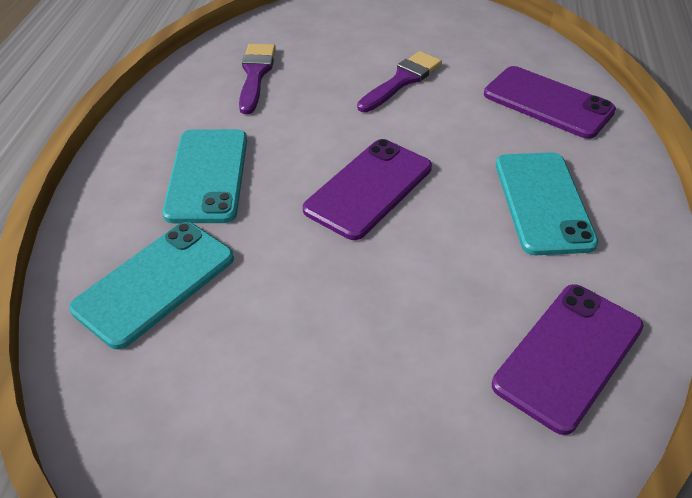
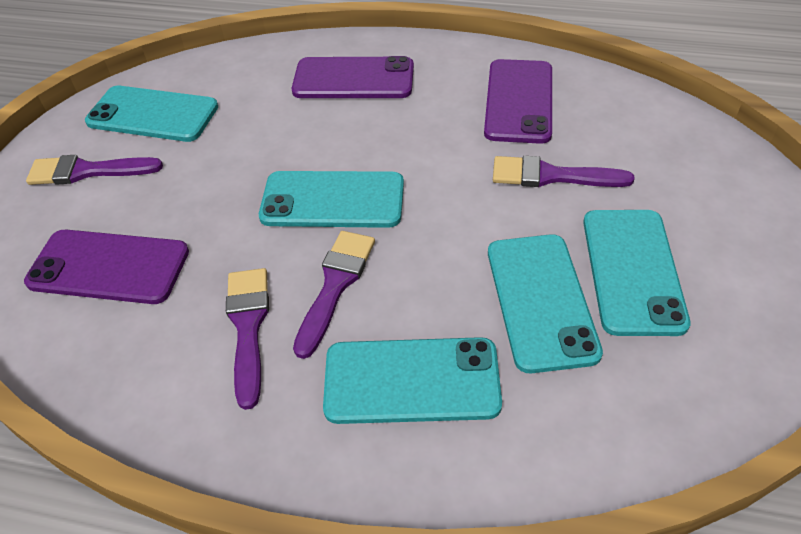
purple brush: [239,44,276,114] [357,51,442,112] = 2 -> [26,155,163,185] [226,268,269,410] [293,231,375,359] [493,156,635,187] = 4
turquoise phone: [69,222,234,349] [163,129,247,223] [496,152,599,255] = 3 -> [85,86,218,142] [259,171,404,228] [323,337,502,424] [488,234,603,373] [583,210,691,336] = 5

